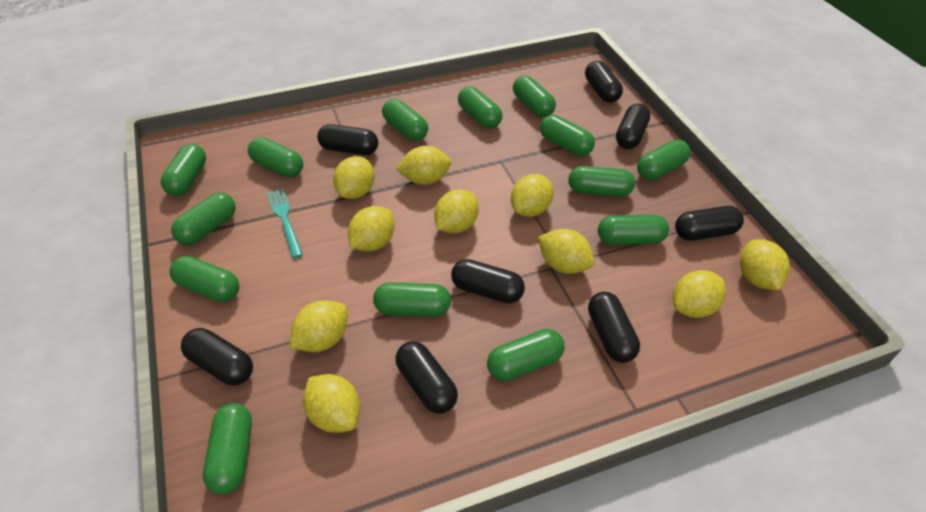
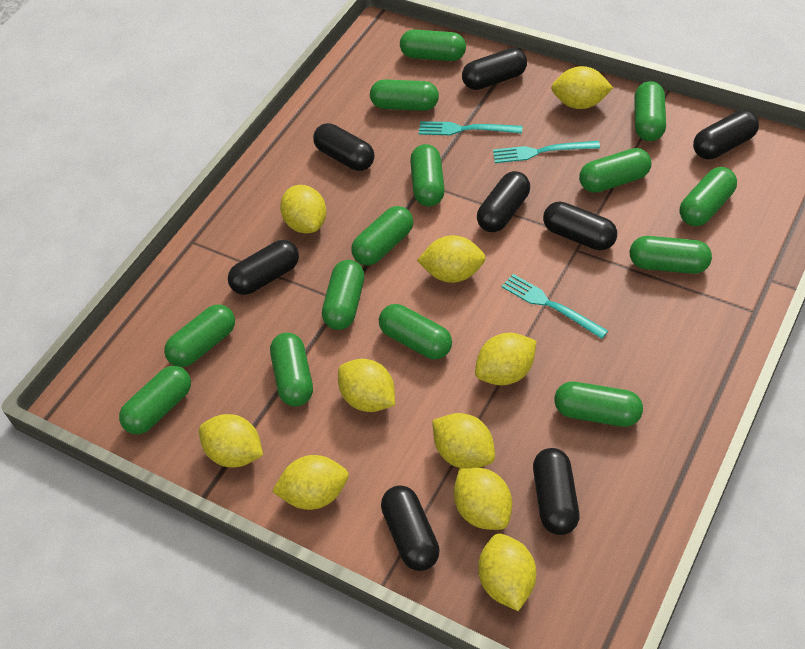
turquoise fork: [267,189,303,258] = 1 -> [419,121,523,135] [493,141,600,163] [502,274,608,339] = 3

